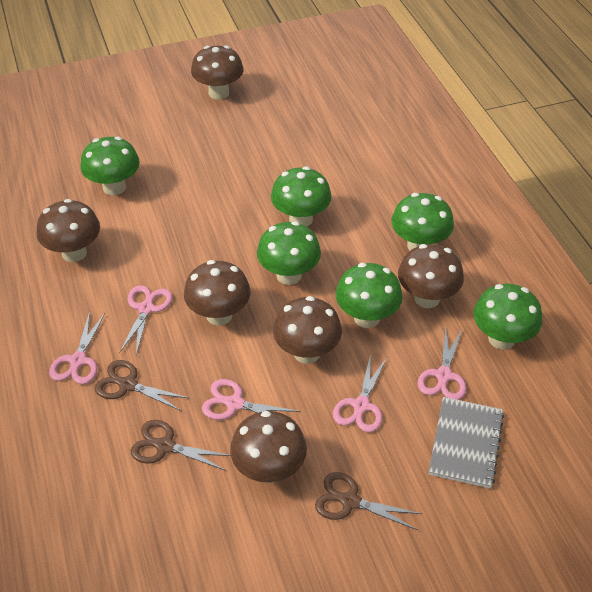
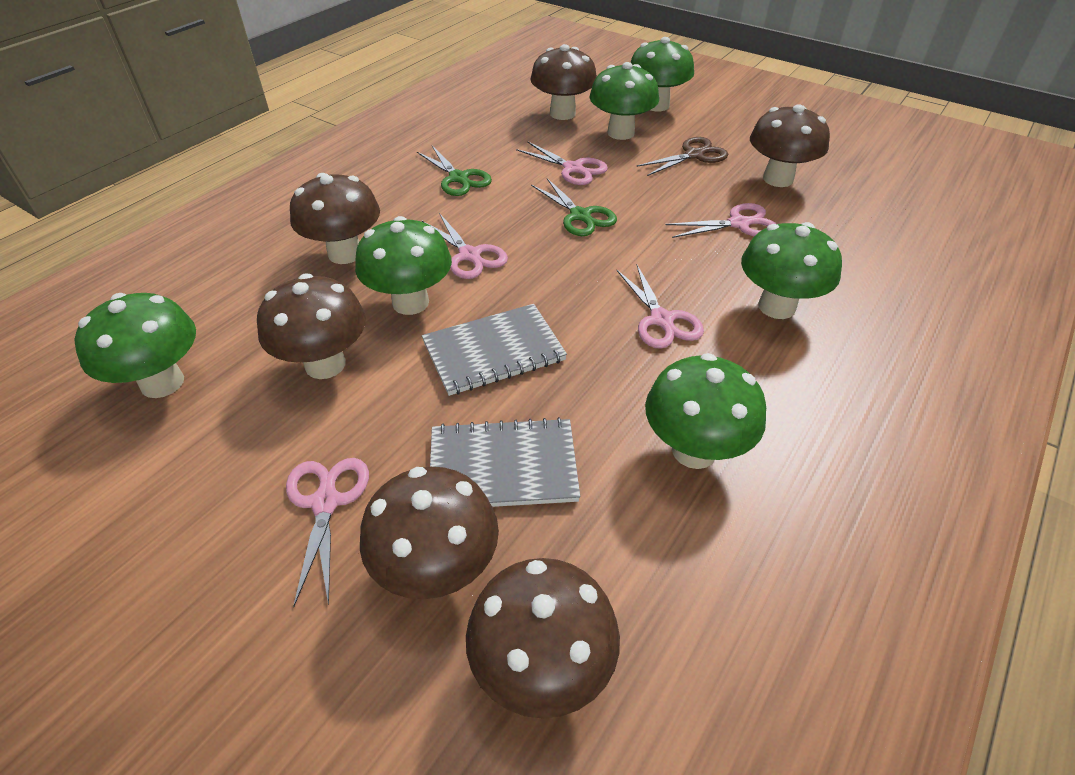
brown scissors: [95,360,189,411] [131,420,231,471] [315,472,422,530] = 3 -> [636,137,728,176] = 1
green scissors: none = 0 -> [417,146,492,196] [531,178,617,236] = 2
grey notebook: [429,397,504,488] = 1 -> [422,304,567,396] [430,417,580,507] = 2

